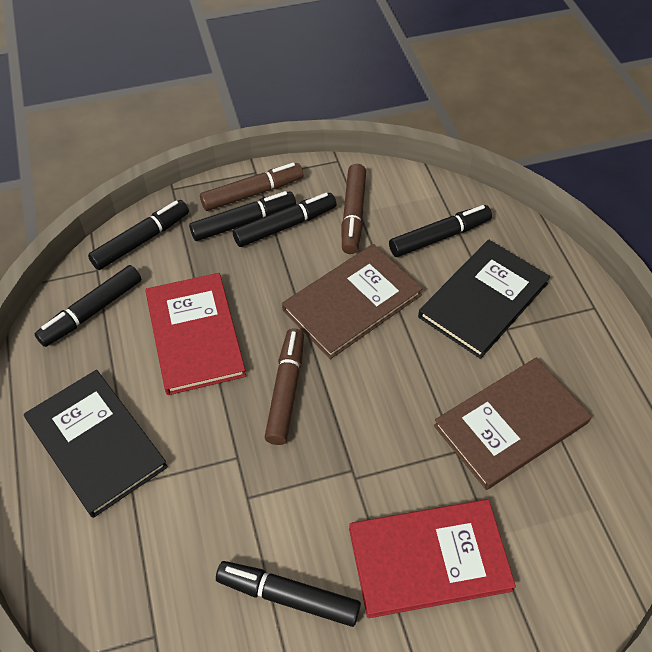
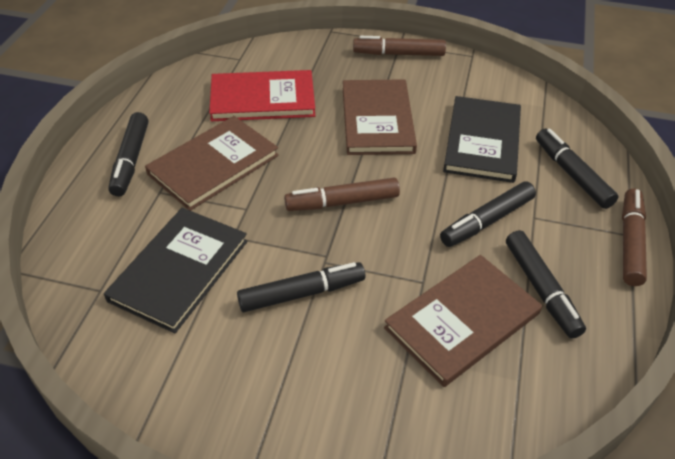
black marker: [35,265,141,347] [88,200,189,270] [189,191,296,241] [216,561,361,627] [233,193,337,247] [389,205,492,257] = 6 -> [108,112,148,197] [237,262,365,312] [440,181,536,247] [506,230,586,339] [536,129,619,209] = 5
brown book: [282,244,423,359] [434,358,592,490] = 2 -> [145,116,279,211] [343,79,417,155] [384,255,542,387] = 3
red book: [146,273,246,395] [349,499,516,618] = 2 -> [209,70,315,121] = 1

